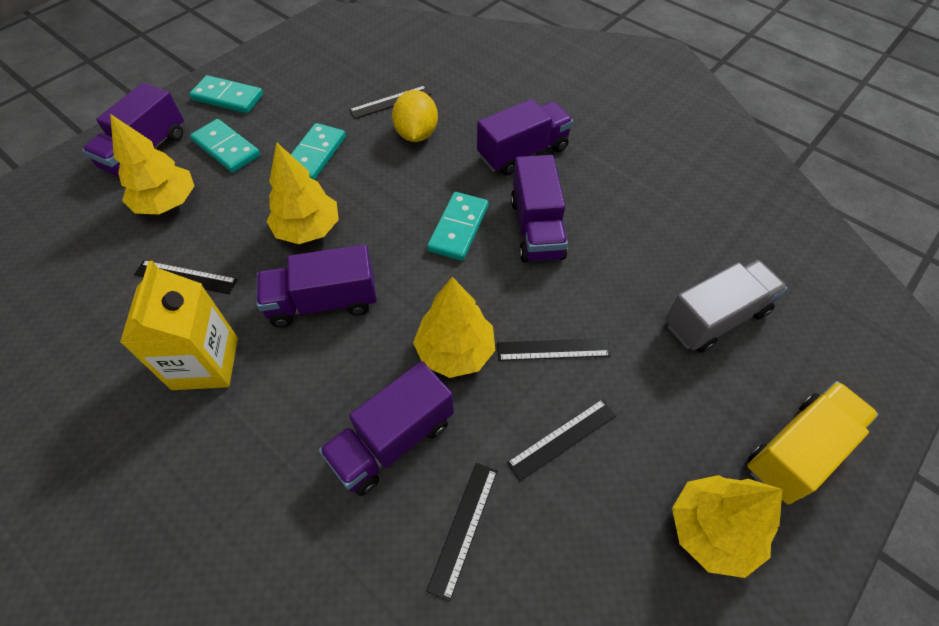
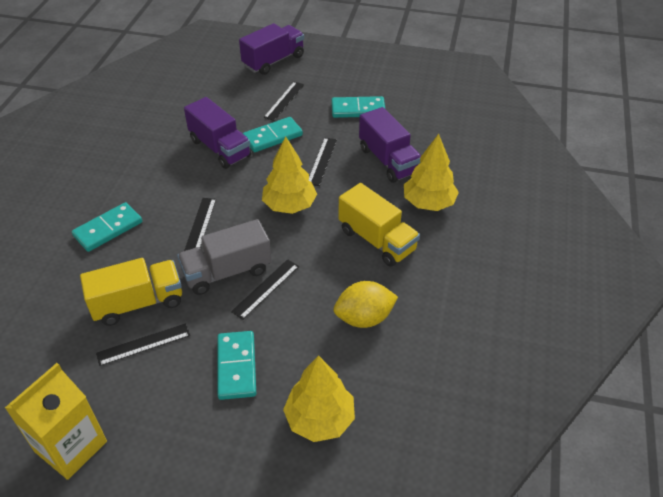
purple truck: [82,82,184,177] [257,245,377,328] [319,361,454,496] [477,99,573,175] [511,155,568,262] = 5 -> [184,97,251,169] [239,23,304,75] [359,107,421,183] = 3
yellow tree: [110,114,194,214] [266,142,339,244] [413,277,495,378] [672,475,782,578] = 4 -> [262,136,317,214] [283,355,355,442] [404,134,459,211] = 3
yellow truck: [747,381,879,504] = 1 -> [80,258,182,326] [338,183,420,267] = 2

